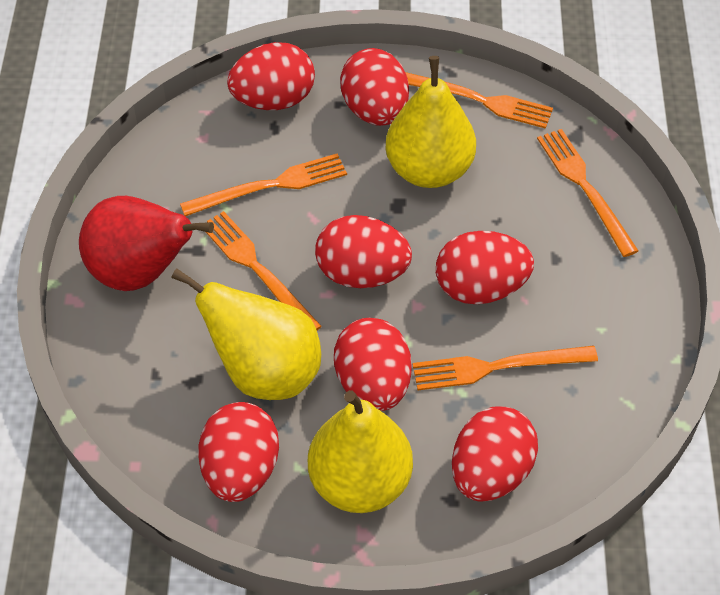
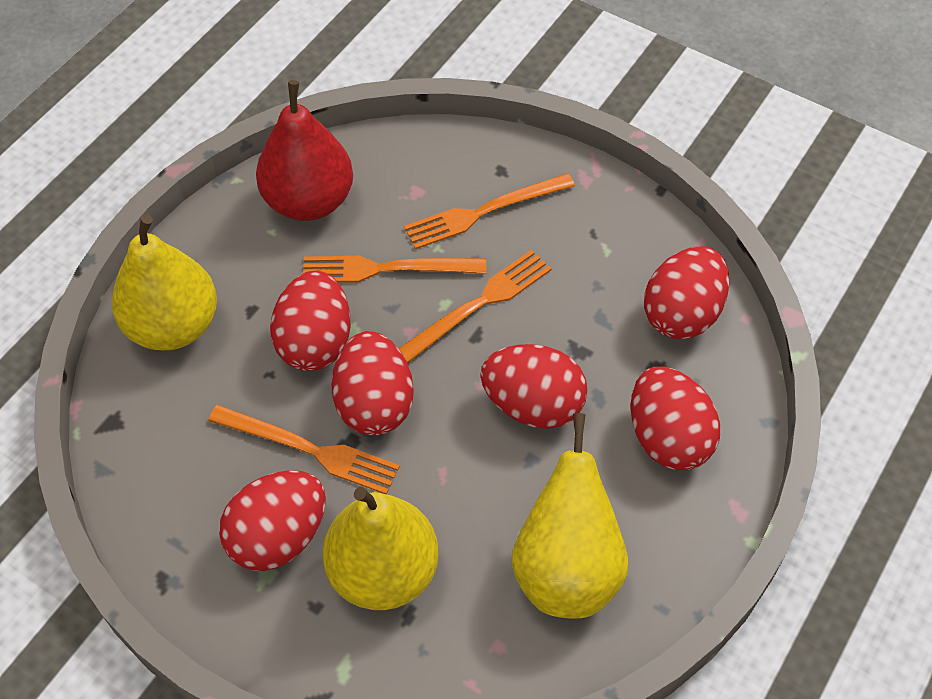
orange fork: [180,154,347,216] [206,211,322,330] [405,72,553,129] [413,345,598,390] [537,129,639,257] = 5 -> [208,405,400,494] [303,256,486,283] [399,250,552,363] [404,173,575,249] = 4
red egg: [198,402,279,502] [227,42,315,110] [315,215,412,288] [334,318,412,411] [340,48,409,126] [436,231,534,304] [452,406,538,501] = 7 -> [219,470,326,571] [270,271,351,371] [331,331,414,435] [480,344,588,429] [631,367,720,470] [644,246,730,339] = 6

